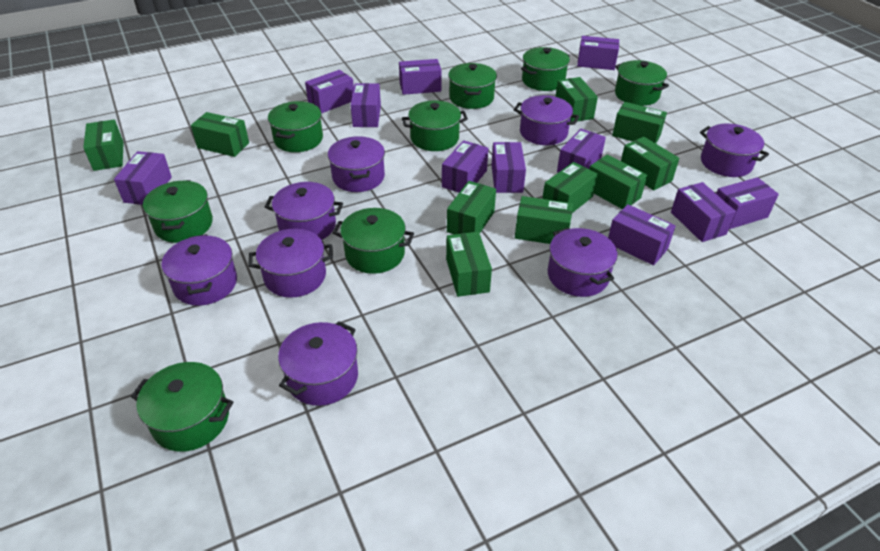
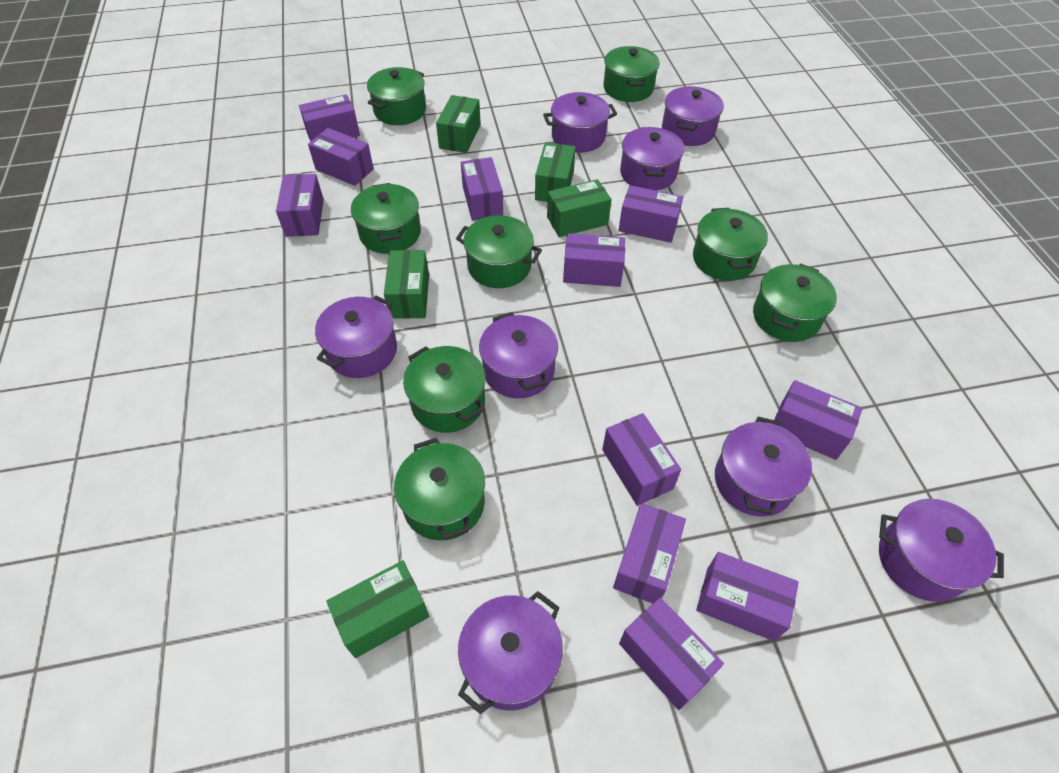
green box: [83,120,124,171] [191,112,249,157] [446,232,492,297] [447,181,496,234] [515,196,573,244] [542,162,598,213] [556,77,598,122] [589,154,647,209] [612,102,667,143] [621,137,679,191] = 10 -> [326,560,429,658] [384,250,429,319] [436,95,481,153] [535,142,576,202] [547,179,611,237] = 5

